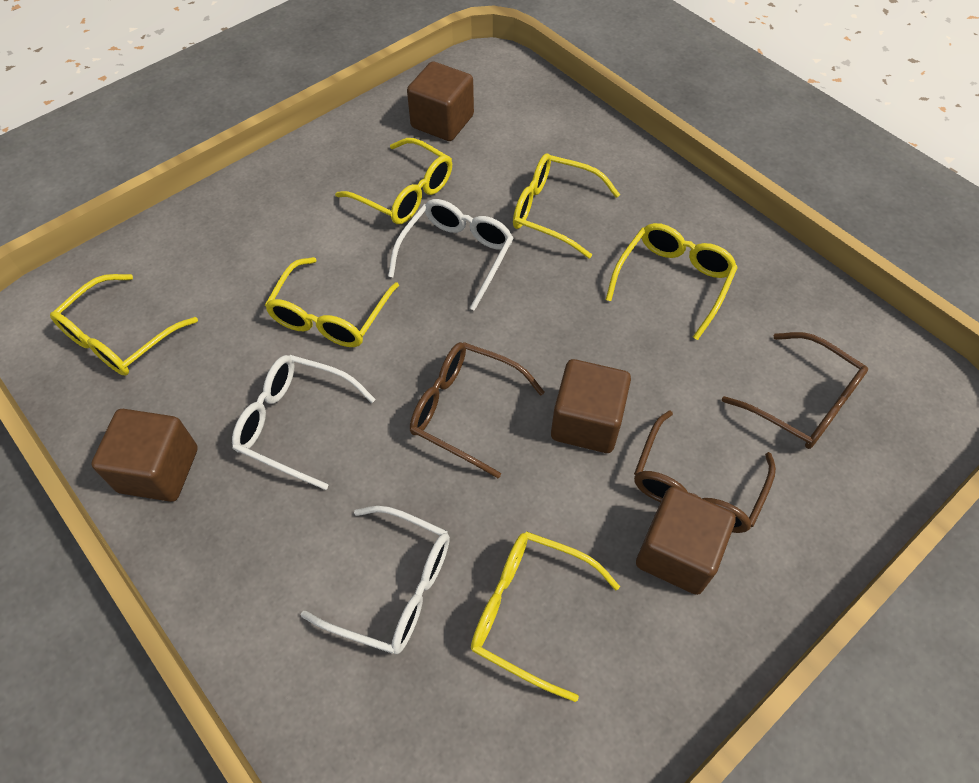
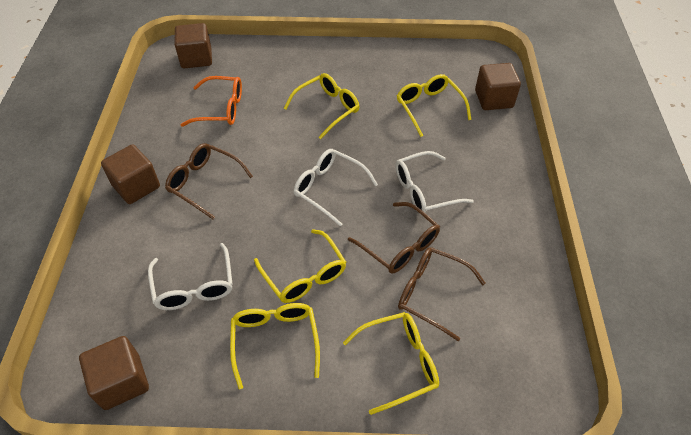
orange glasses: none = 0 -> [181,76,242,127] = 1
yellow glasses: [50,274,198,375] [265,257,399,347] [335,138,452,224] [471,531,620,702] [513,154,620,259] [606,223,738,340] = 6 -> [230,303,320,389] [254,229,346,303] [284,73,359,139] [343,312,439,415] [397,74,472,137] = 5

